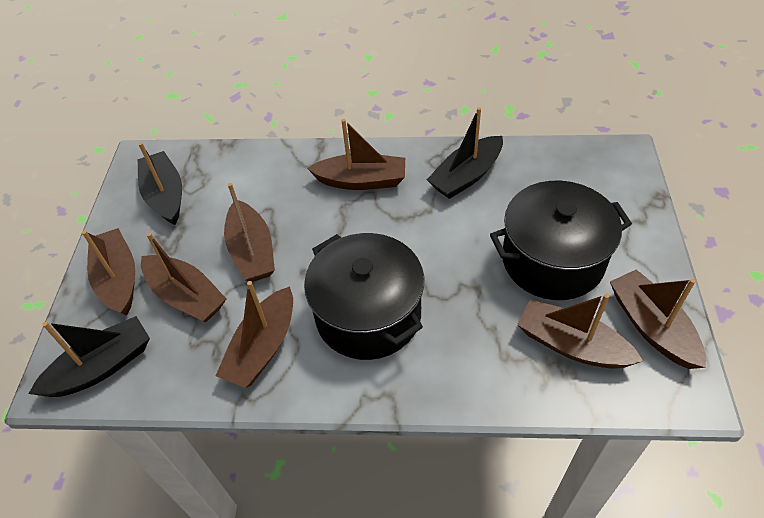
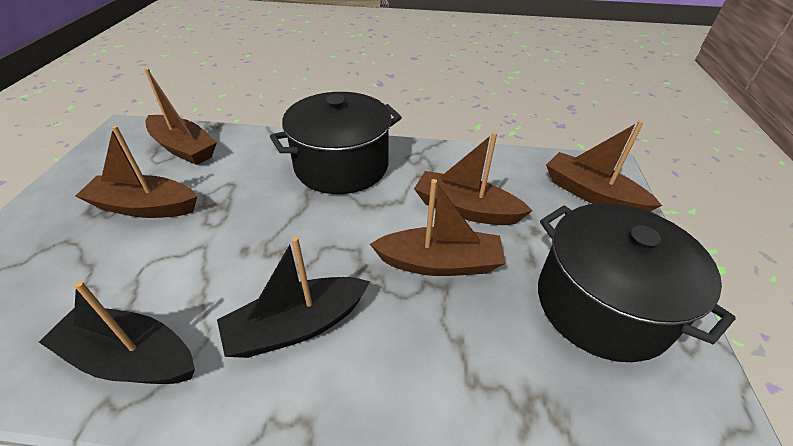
black boat: [29,316,150,397] [138,142,182,225] [427,107,503,199] = 3 -> [39,281,195,384] [217,236,370,358] = 2
brown boat: [82,228,135,316] [141,233,226,322] [216,281,293,388] [224,183,275,282] [307,119,405,190] [517,293,643,369] [610,269,706,369] = 7 -> [76,126,197,218] [144,68,217,165] [370,179,506,276] [414,132,532,225] [546,120,662,212] = 5

